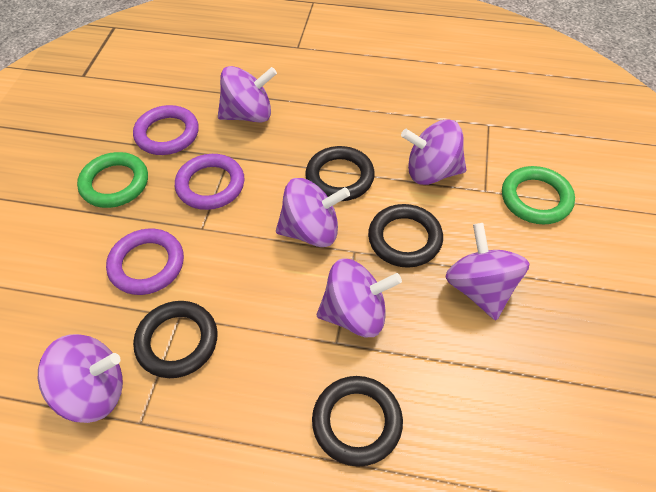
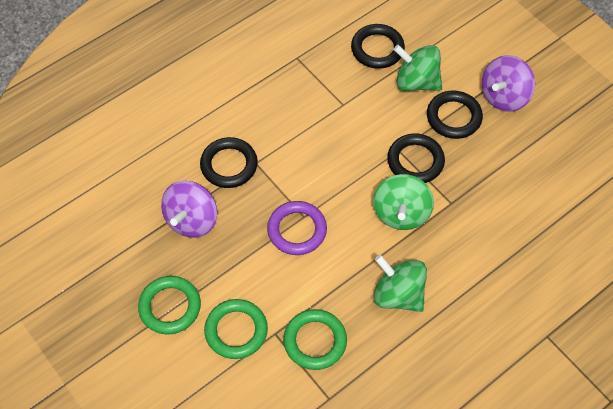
green ring: [77,152,148,208] [502,166,575,224] = 2 -> [138,276,201,335] [204,299,268,359] [283,309,347,370] = 3
green spinning top: none = 0 -> [373,174,434,230] [373,255,427,312] [393,45,442,91] = 3
purple ring: [106,229,184,295] [133,105,199,155] [175,154,244,210] = 3 -> [267,201,327,255] = 1
purple spinning top: [38,334,123,423] [218,66,277,123] [276,178,350,247] [317,258,402,337] [401,119,466,185] [445,223,530,320] = 6 -> [161,181,217,238] [482,55,535,112] = 2

